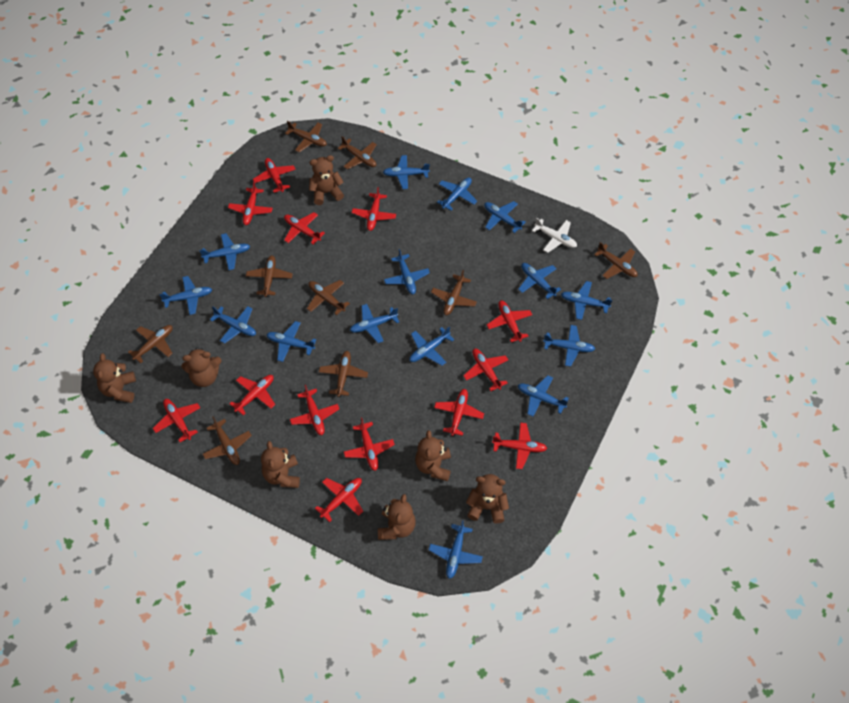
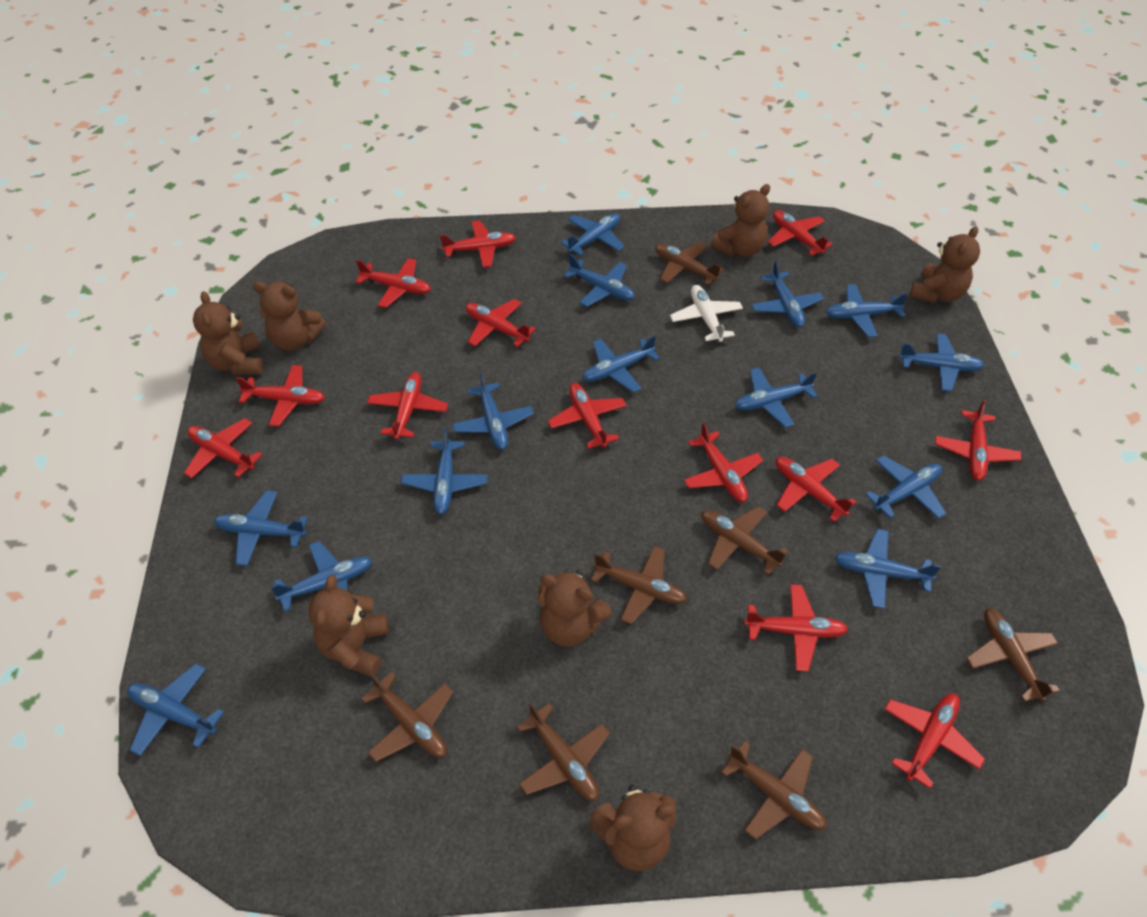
blue plane: [160,276,212,315] [199,233,250,270] [210,306,256,344] [266,321,316,362] [350,304,399,343] [383,155,430,189] [384,249,430,294] [410,326,454,366] [429,520,483,579] [437,178,477,211] [484,201,526,233] [518,263,561,299] [518,375,569,417] [543,325,595,367] [561,281,612,320] = 15 -> [127,664,224,756] [214,490,308,566] [270,541,372,612] [401,428,487,514] [452,372,534,450] [560,213,624,256] [564,254,635,307] [582,335,660,392] [735,367,818,428] [751,261,824,327] [826,284,908,337] [834,529,941,609] [865,455,946,519] [899,333,985,392] = 14
brown plane: [128,325,173,363] [203,417,252,465] [246,255,293,297] [285,121,327,152] [307,280,350,315] [319,351,368,397] [338,136,377,169] [431,270,477,315] [594,242,638,279] = 9 -> [361,672,454,762] [516,702,610,801] [591,546,687,624] [655,242,724,285] [701,506,789,575] [721,741,827,840] [966,608,1060,702] = 7

